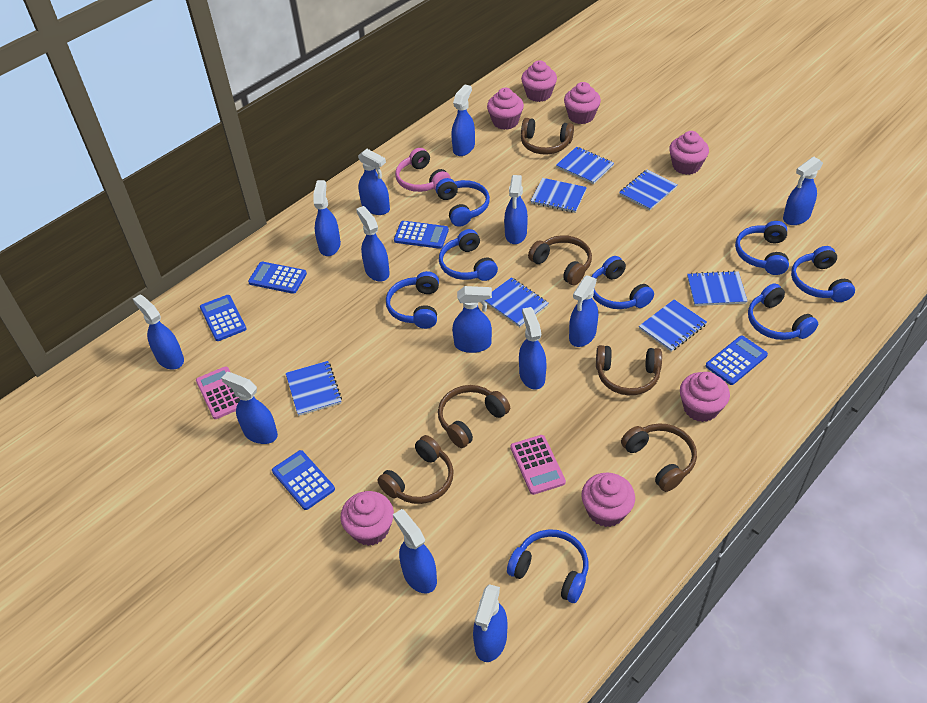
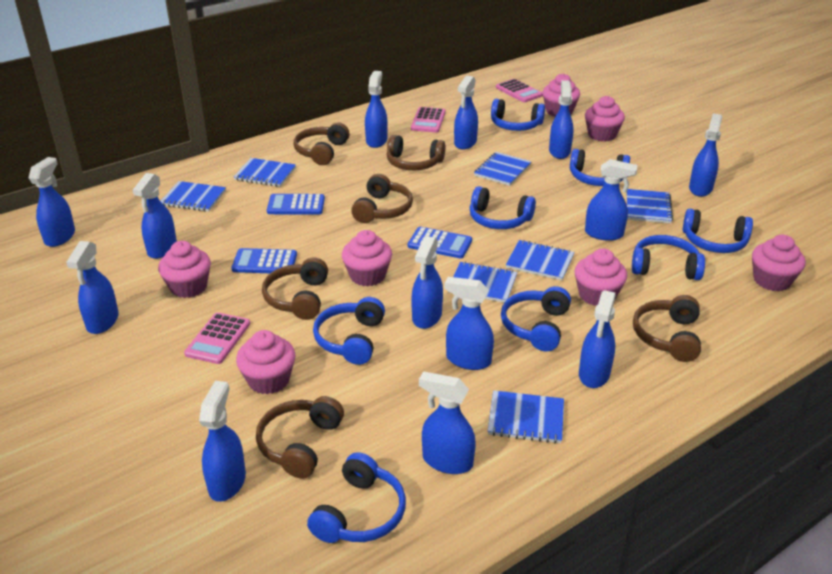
blue calculator: [200,295,246,341] [248,262,307,294] [272,450,335,510] [394,221,449,249] [706,336,768,385] = 5 -> [231,248,297,273] [267,194,325,215] [408,227,472,258] = 3
pink calculator: [196,366,241,419] [510,435,566,495] = 2 -> [184,312,250,364] [411,107,446,133] [496,79,543,103] = 3
pink headphones: [395,148,451,192] = 1 -> none = 0

